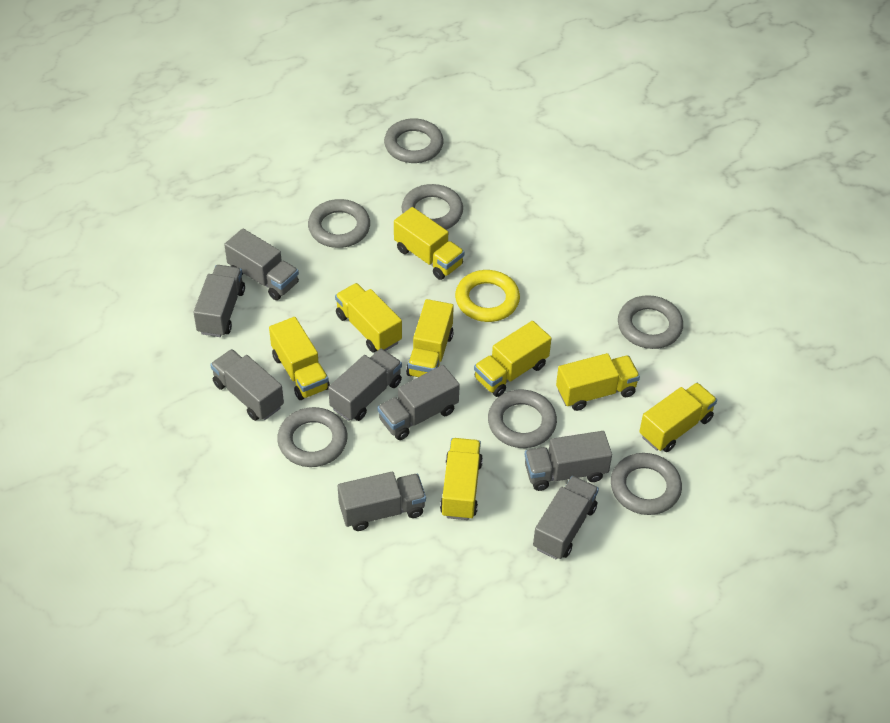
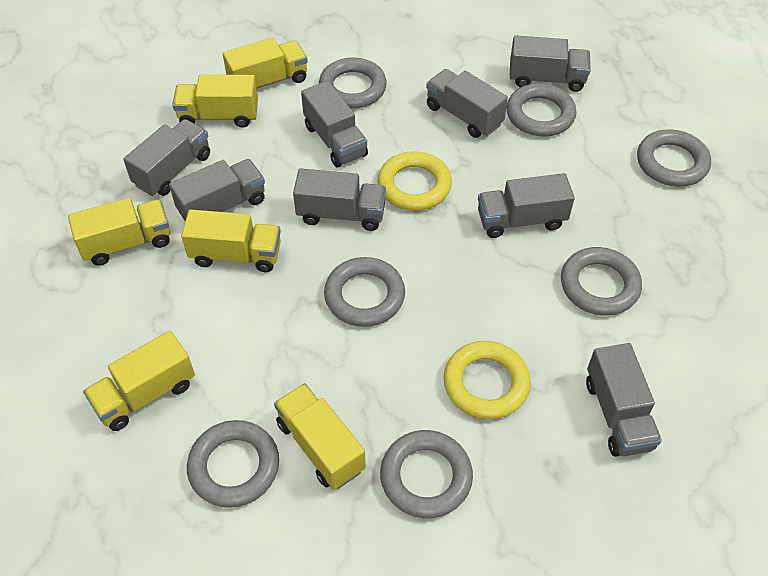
yellow ring: [455,270,520,322] = 1 -> [378,151,452,211] [444,341,531,419] = 2
yellow truck: [269,317,330,400] [335,283,402,353] [394,207,464,280] [406,299,454,377] [440,438,483,520] [474,321,551,397] [556,353,640,411] [639,383,717,452] = 8 -> [68,198,171,266] [83,331,195,431] [172,75,258,128] [181,209,281,272] [223,37,308,88] [274,383,366,490] = 6

